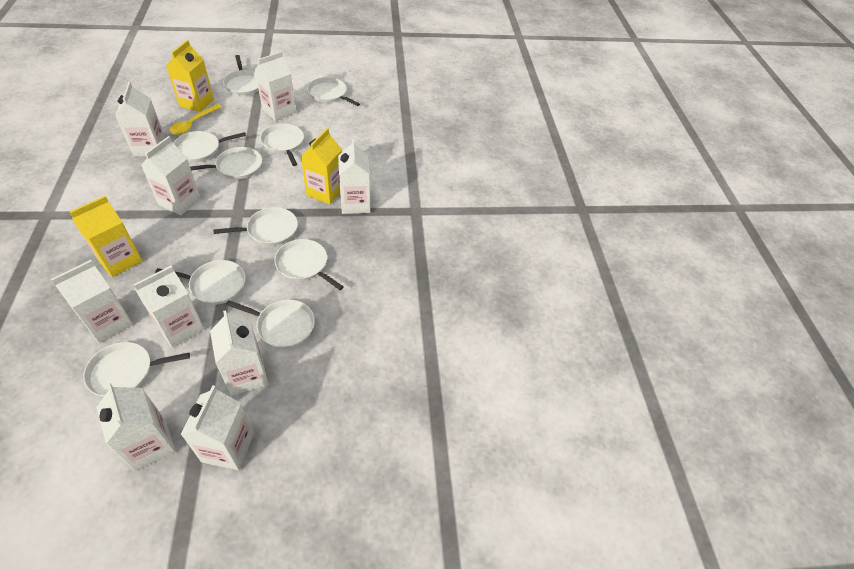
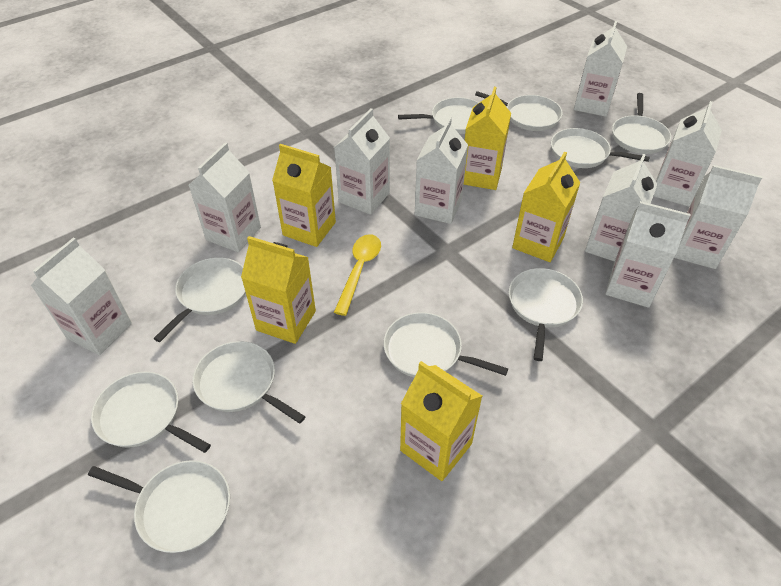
yellow carton: [70,196,142,277] [166,40,214,112] [301,128,342,205] = 3 -> [241,236,316,344] [272,144,336,247] [400,361,482,481] [464,87,511,190] [512,152,581,262] = 5

